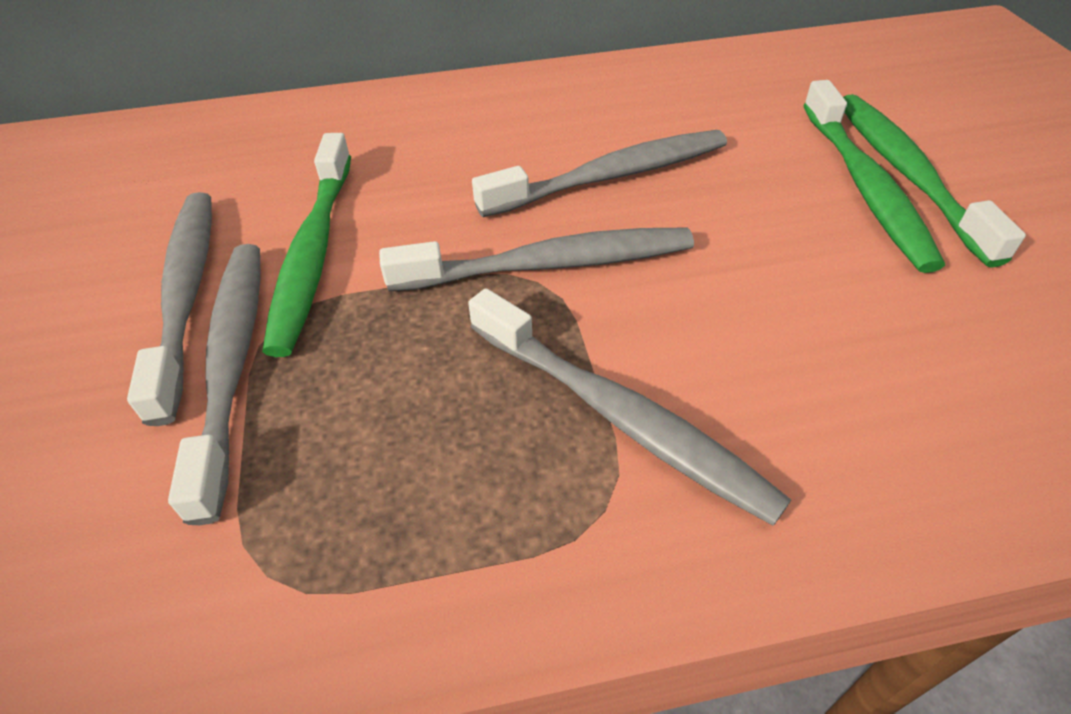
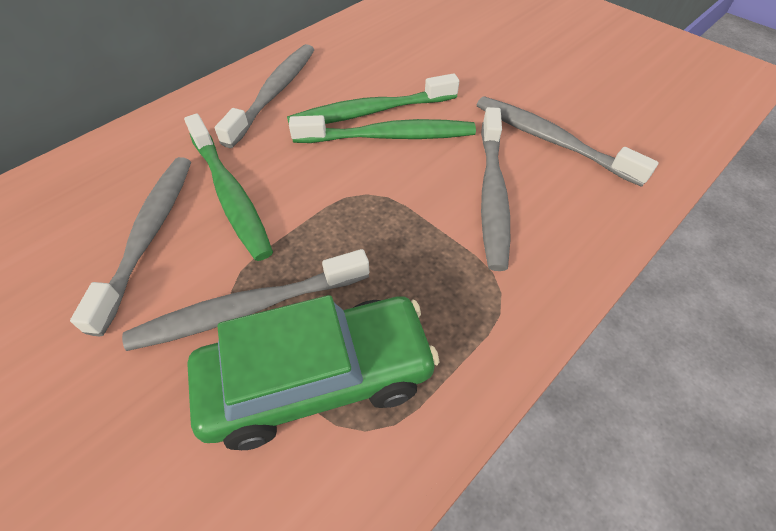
green car: none = 0 -> [187,295,440,450] = 1

